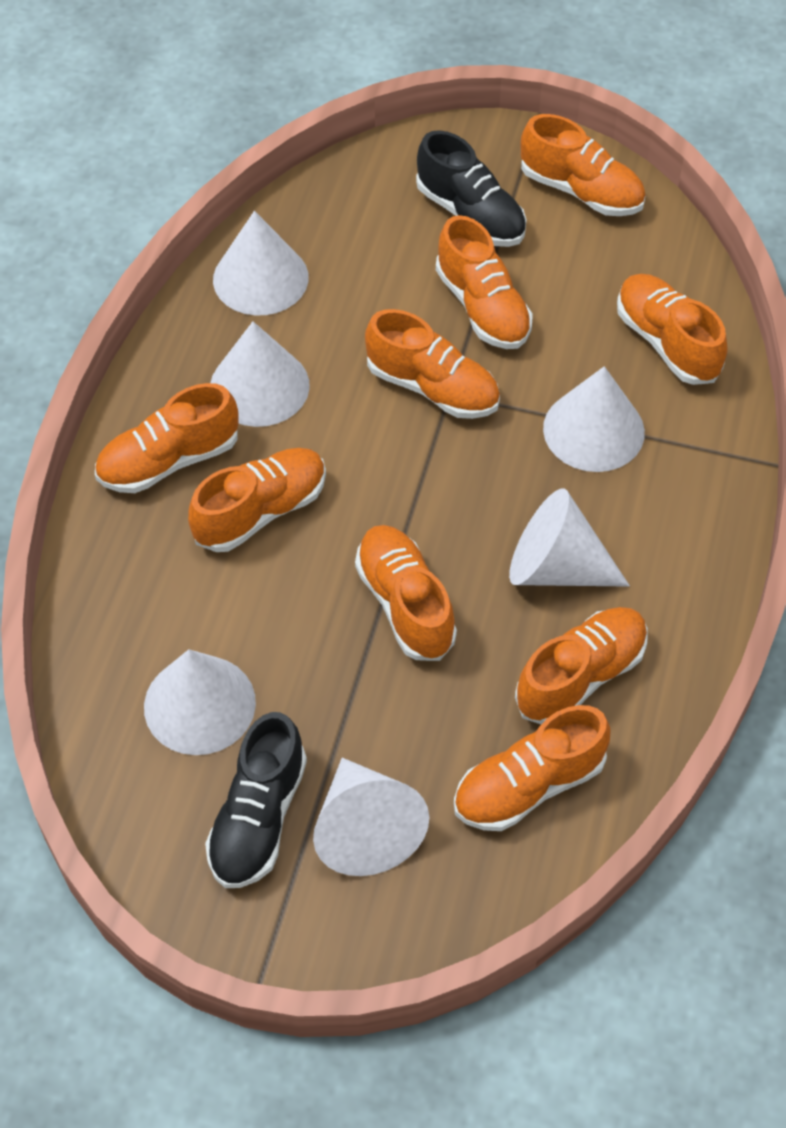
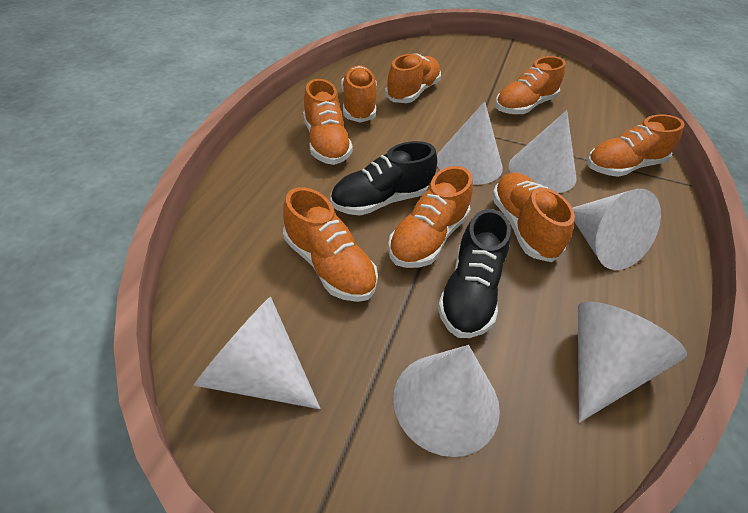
orange shoe: [95,383,238,493] [188,448,326,552] [355,525,457,661] [365,309,500,419] [436,215,533,349] [454,705,611,831] [515,607,648,724] [521,114,645,216] [617,274,727,385] = 9 -> [283,187,378,302] [303,79,353,165] [341,65,377,123] [385,53,441,103] [388,166,473,268] [492,172,575,262] [495,56,566,115] [587,114,685,177] = 8

